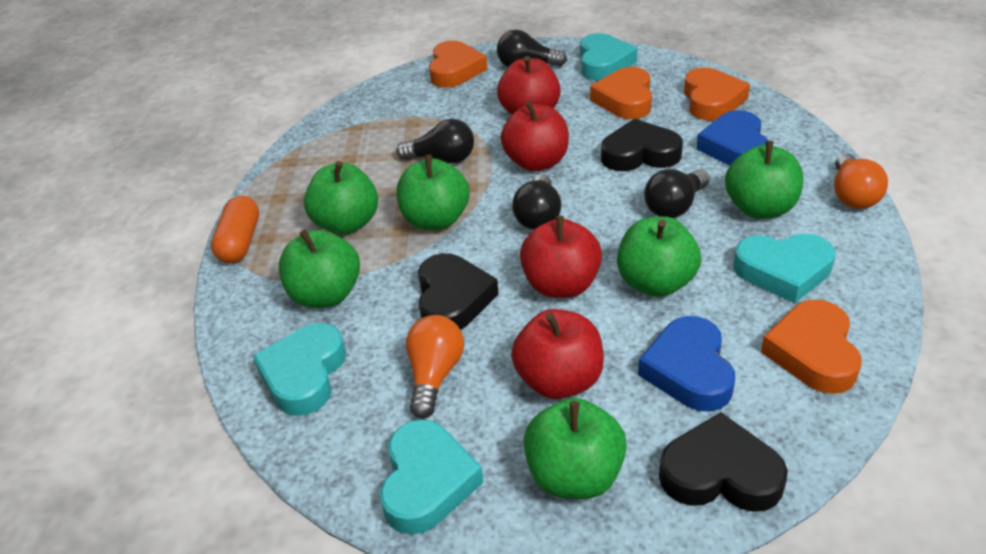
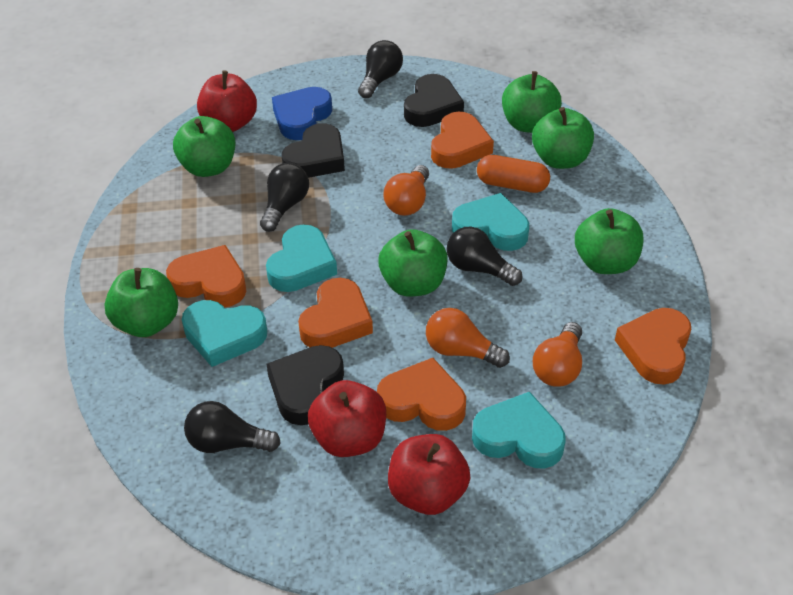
blue heart: [638,316,735,412] [696,110,768,166] = 2 -> [272,87,332,140] = 1
orange heart: [429,41,487,88] [590,67,652,119] [684,67,750,121] [761,300,862,394] = 4 -> [166,245,246,308] [298,278,373,348] [377,358,466,431] [431,112,494,169] [615,308,691,385] = 5
orange light bulb: [406,315,464,418] [834,153,888,209] = 2 -> [384,165,429,216] [426,308,510,368] [533,322,582,387] = 3
red apple: [497,56,561,114] [501,101,569,171] [511,309,604,399] [520,216,602,298] = 4 -> [197,71,257,132] [308,380,386,457] [388,434,470,515] = 3

